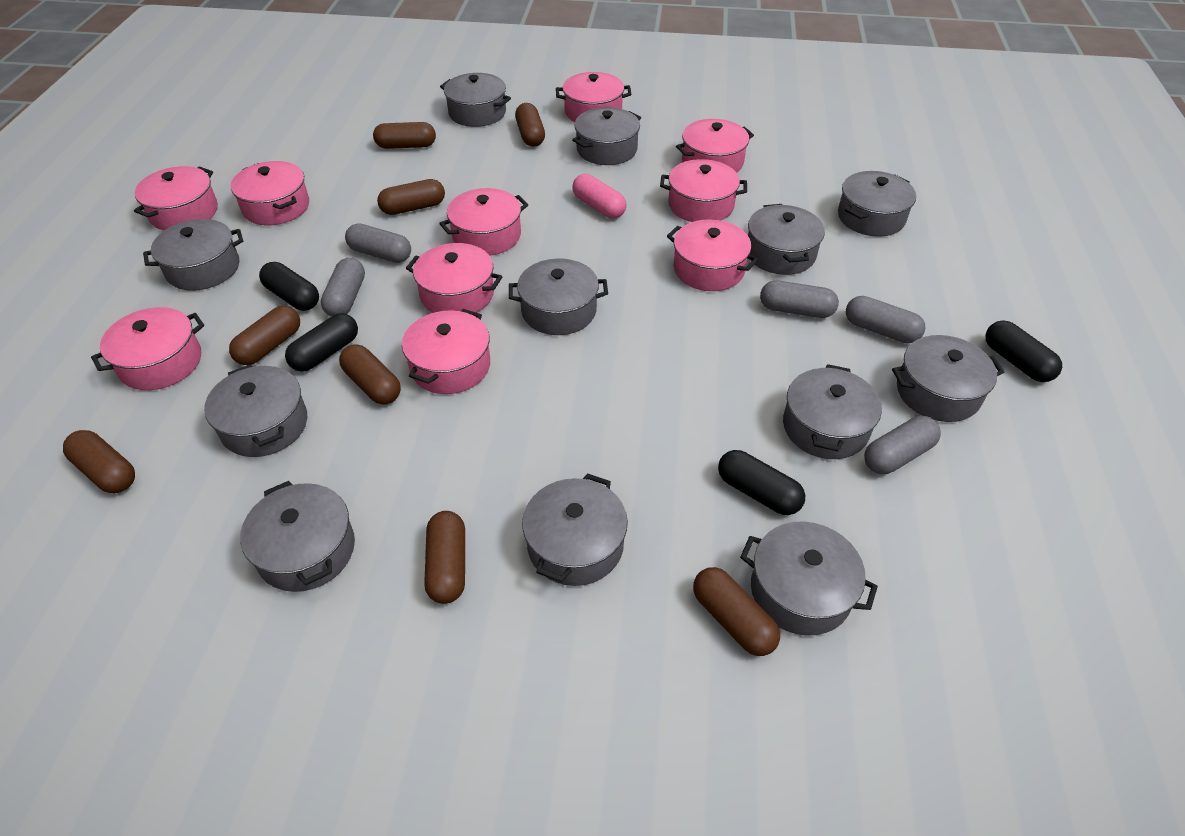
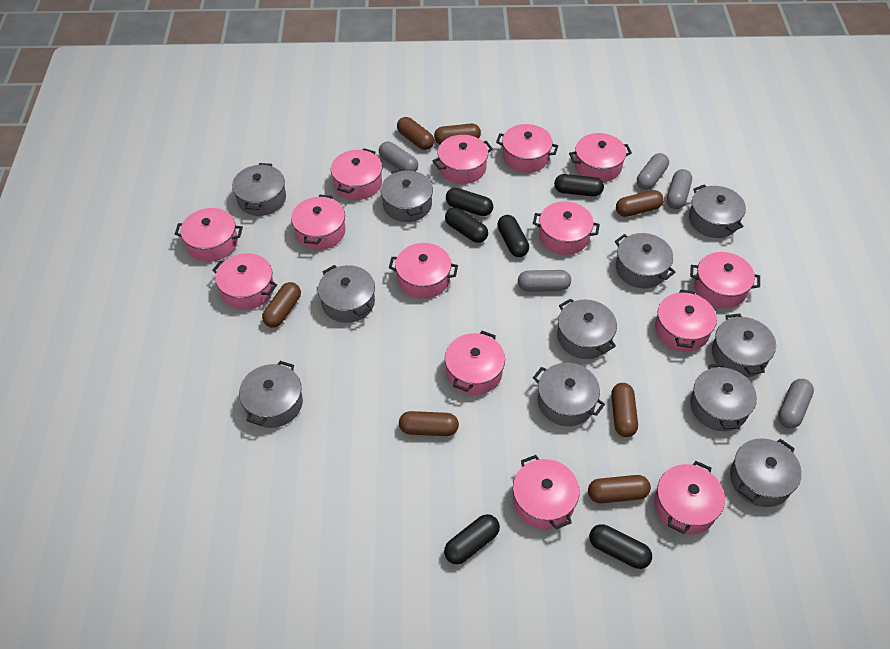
black capsule: [259,262,319,311] [285,313,358,372] [718,450,805,515] [986,321,1062,382] = 4 -> [444,514,500,564] [445,207,488,243] [446,188,493,216] [497,215,529,257] [554,174,604,196] [589,524,652,569] = 6
brown capsule: [63,430,135,493] [229,306,300,365] [339,344,401,405] [373,122,436,149] [377,179,445,215] [424,511,465,604] [515,103,545,147] [693,567,780,656] = 8 -> [262,282,301,328] [397,117,434,150] [399,411,459,436] [434,124,481,144] [588,475,651,503] [611,383,638,437] [616,190,664,217] = 7
grey pot: [143,219,243,291] [204,365,307,457] [240,481,355,592] [440,73,511,127] [509,258,608,335] [522,473,628,586] [572,107,641,165] [740,522,878,636] [748,204,825,275] [783,364,882,459] [838,171,916,237] [892,335,1004,422] = 12 -> [232,163,286,216] [239,361,303,428] [318,265,375,323] [381,169,433,222] [533,363,605,426] [557,299,617,359] [615,233,675,288] [689,184,746,238] [690,364,757,431] [712,313,776,377] [730,438,802,507] = 11
pink capsule: [572,174,626,218] = 1 -> none = 0
pink pot: [91,307,204,390] [134,166,218,230] [231,161,309,225] [402,309,490,394] [406,243,502,313] [439,188,528,256] [556,72,631,122] [660,159,747,222] [667,220,758,291] [676,119,754,173] = 10 -> [175,208,243,262] [212,253,277,310] [291,195,346,250] [331,148,382,200] [389,243,458,299] [433,135,493,184] [445,331,505,395] [496,124,558,173] [513,455,580,529] [533,201,600,255] [569,133,632,182] [654,461,725,535] [655,289,717,352] [690,252,760,308] = 14

